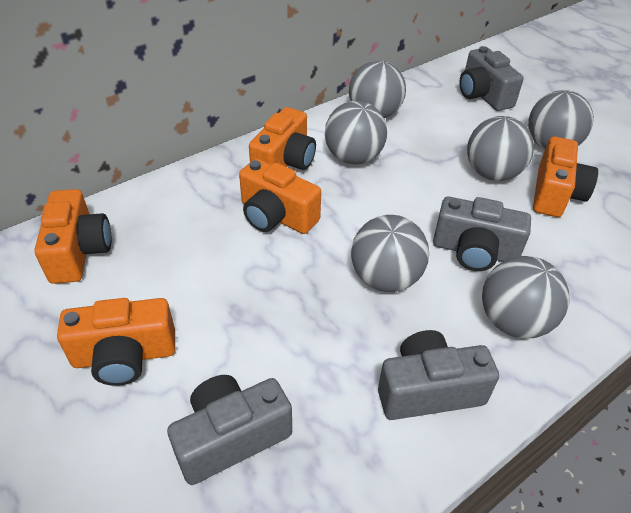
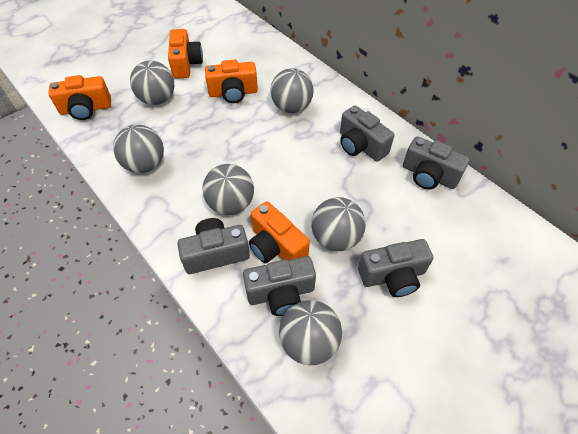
grey camera: [167,375,292,485] [378,330,499,420] [433,196,531,271] [459,46,524,111] = 4 -> [177,218,250,274] [243,256,316,316] [340,105,394,162] [358,239,434,297] [403,136,470,189] = 5
orange camera: [34,189,111,284] [57,298,175,386] [239,159,321,234] [249,107,316,170] [533,136,598,217] = 5 -> [48,75,111,120] [168,29,203,79] [205,60,258,103] [249,201,310,263] = 4

